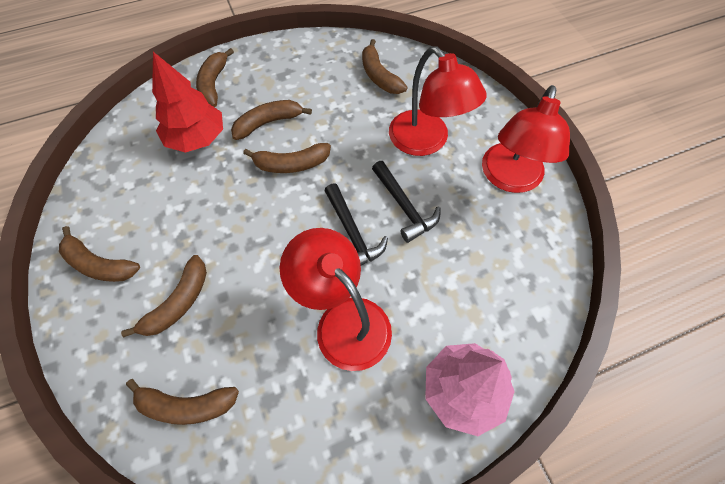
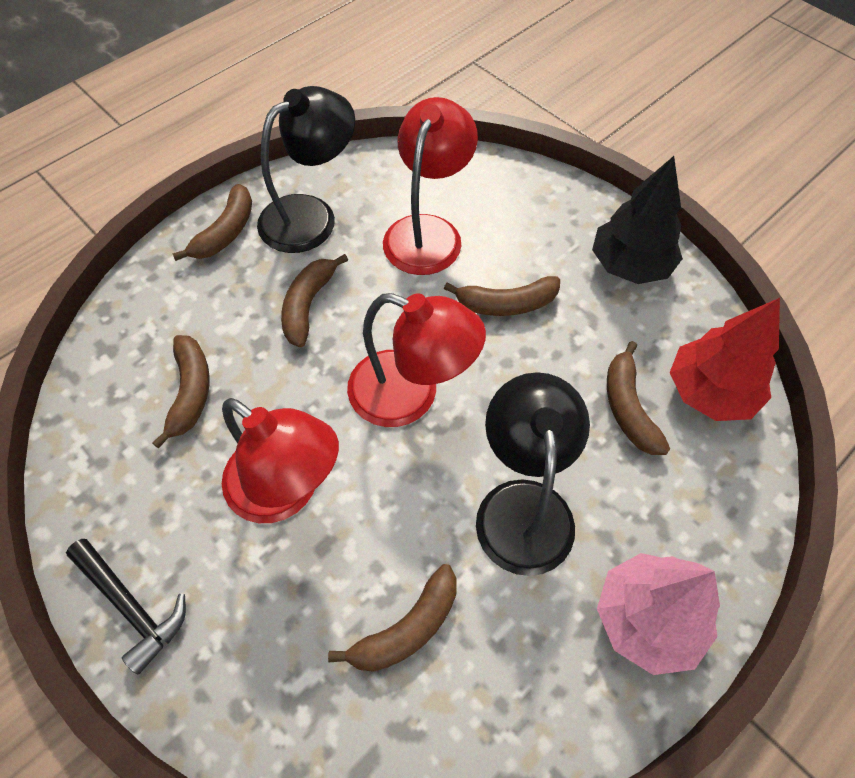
black hammer: [324,183,388,266] [372,161,441,243] = 2 -> [66,539,186,674] = 1
black lamp: none = 0 -> [257,86,355,253] [476,372,590,576] = 2
black tree: none = 0 -> [592,156,683,284] = 1
brown banana: [59,226,140,282] [121,255,207,338] [126,379,239,425] [196,48,234,107] [231,100,312,140] [243,143,331,173] [362,39,407,94] = 7 -> [152,335,209,449] [172,184,252,261] [281,254,348,347] [328,564,457,672] [444,276,560,316] [607,341,670,455] = 6

